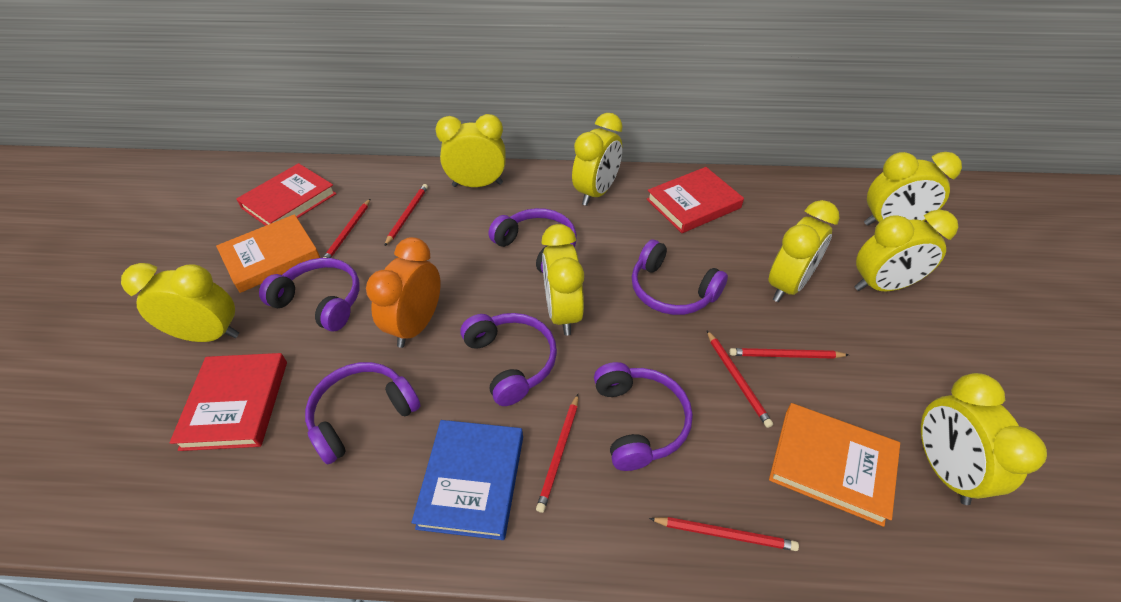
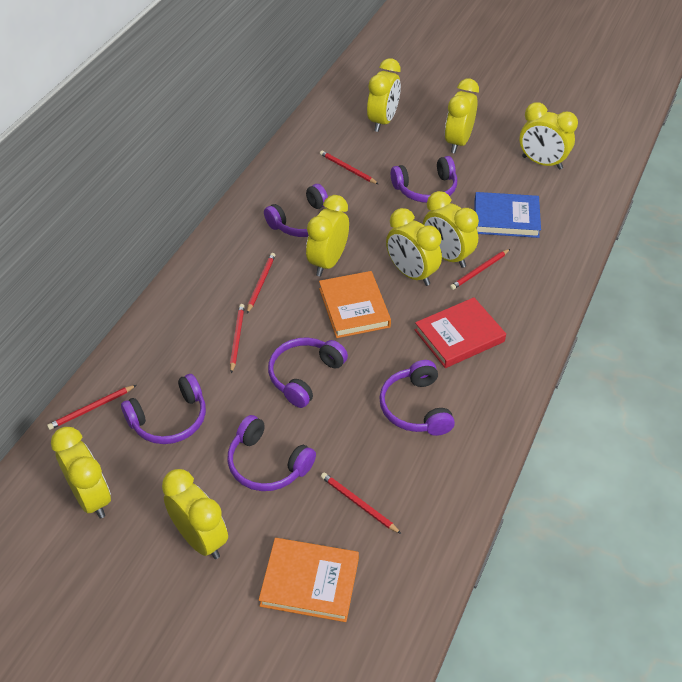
orange clock: [366,237,441,348] = 1 -> none = 0
red book: [169,353,287,451] [236,163,337,226] [647,167,744,233] = 3 -> [415,297,506,368] = 1

